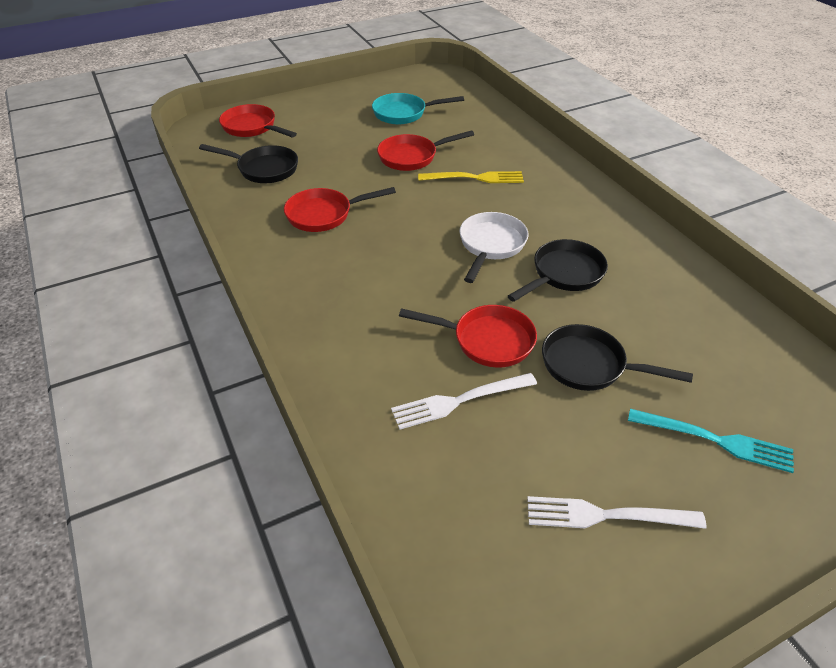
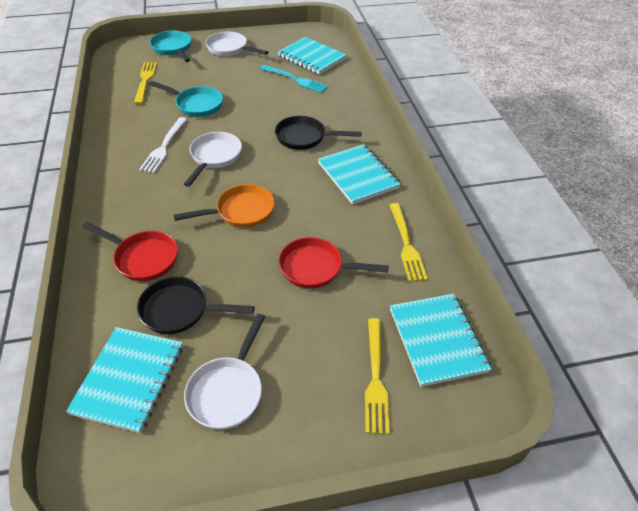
black pan: [199,144,298,183] [508,239,608,302] [542,324,693,391] = 3 -> [137,276,255,334] [275,116,362,150] = 2
orange pan: none = 0 -> [174,184,275,228] = 1
red pan: [219,104,297,137] [284,187,396,232] [377,130,474,171] [399,305,537,367] = 4 -> [83,222,178,281] [279,237,389,289] = 2
turquoise notebook: none = 0 -> [66,327,183,433] [278,37,347,74] [318,144,401,205] [390,294,492,387] = 4
turquoise pan: [372,93,464,124] = 1 -> [149,81,223,117] [150,31,191,62] = 2
white fork: [391,373,537,430] [527,496,706,529] = 2 -> [139,117,187,173] = 1
white pan: [460,212,529,283] = 1 -> [184,132,242,187] [184,314,265,430] [205,32,268,56] = 3
yellow fork: [418,171,524,183] = 1 -> [134,62,157,104] [365,318,390,434] [390,203,428,282] = 3

